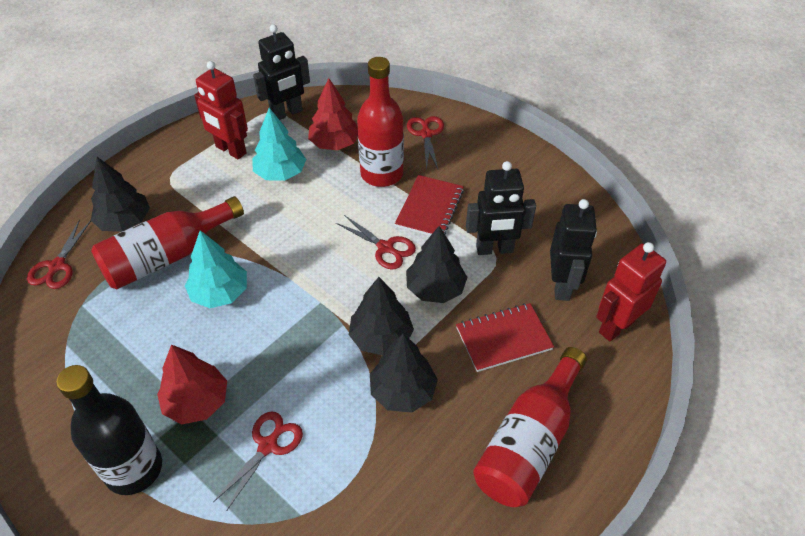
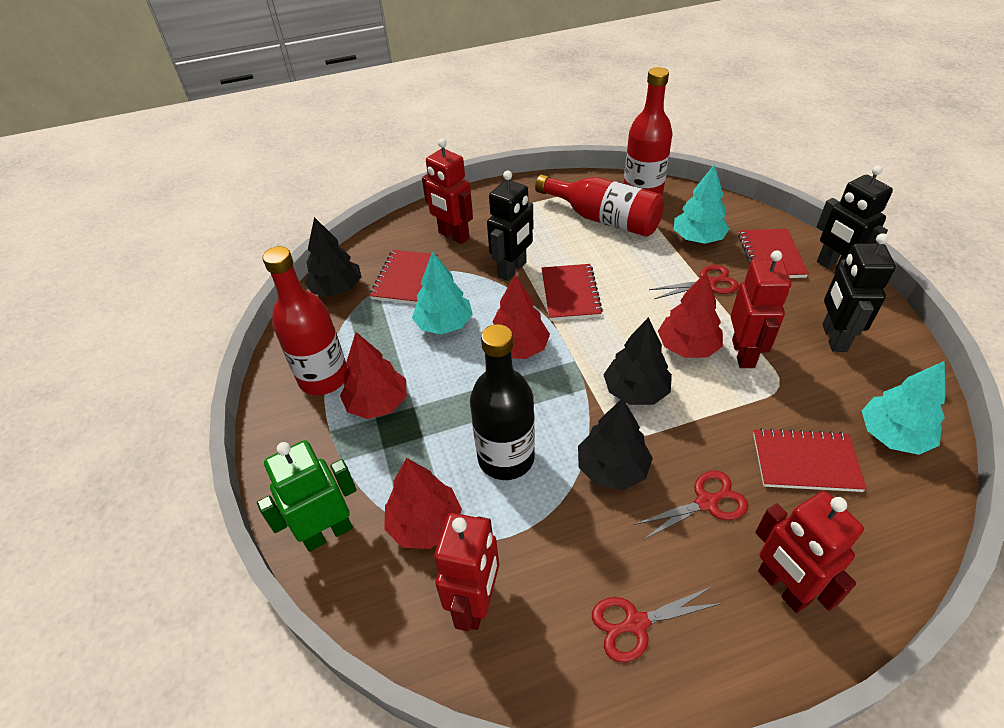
black tree: [91,157,150,232] [349,277,414,355] [370,334,438,412] [406,226,468,303] = 4 -> [304,217,361,297] [578,398,653,490] [604,317,672,405] = 3
green robot: none = 0 -> [257,440,357,552] = 1
red notebook: [395,175,464,236] [456,303,554,372] = 2 -> [369,250,437,304] [542,264,603,321] [738,229,809,278] [753,428,867,492] = 4
red robot: [194,61,248,159] [596,242,666,342] = 2 -> [422,139,473,244] [434,513,499,631] [731,250,791,368] [755,491,864,613] = 4
red scissors: [27,219,91,289] [213,411,303,510] [336,215,416,269] [407,116,444,170] = 4 -> [592,586,723,662] [634,471,749,540] [649,265,739,299] = 3
red tree: [157,344,227,424] [308,78,358,150] = 2 -> [340,332,407,419] [384,458,462,549] [493,274,550,359] [658,272,723,358] = 4
turquoise tree: [185,230,247,308] [252,108,306,181] = 2 -> [412,251,473,334] [674,164,729,244] [862,361,946,455] = 3

